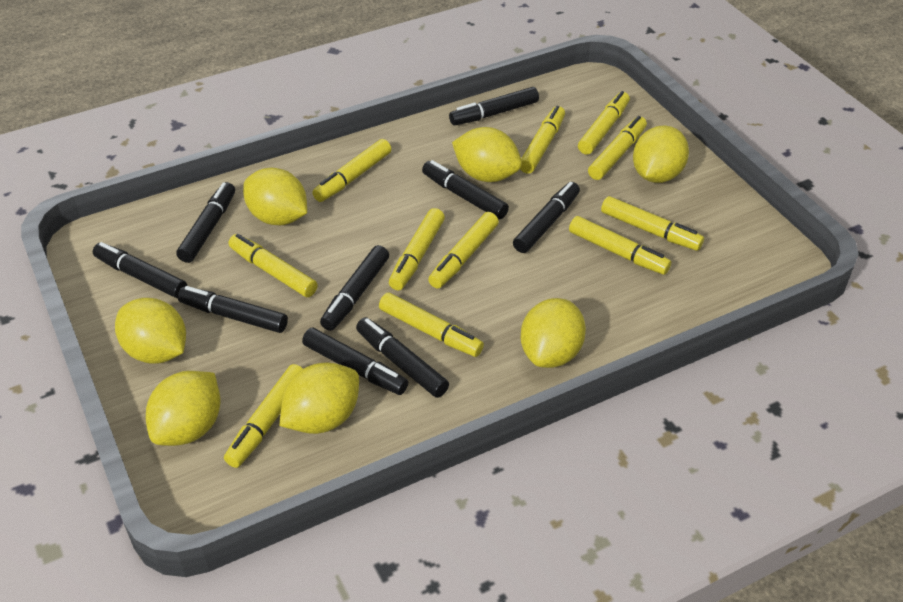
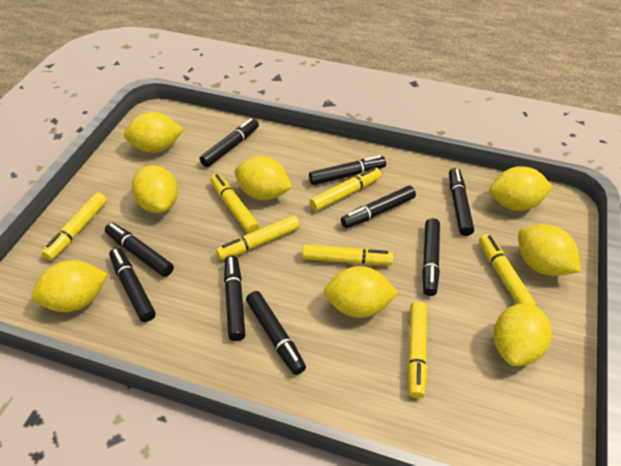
yellow lemon: [115,298,186,364] [146,371,220,446] [243,168,307,225] [279,363,359,434] [452,127,522,182] [521,298,586,368] [633,125,689,183] = 7 -> [31,260,108,312] [124,112,183,153] [132,165,178,213] [235,156,292,200] [324,266,398,318] [489,166,553,211] [493,303,552,366] [518,224,581,276] = 8
yellow marker: [224,364,303,468] [228,234,318,297] [312,139,391,202] [379,292,484,357] [389,208,445,290] [428,212,499,289] [520,106,565,174] [569,216,671,275] [578,91,630,155] [588,116,647,180] [601,196,704,251] = 11 -> [42,192,107,261] [210,174,259,234] [216,215,300,260] [302,244,394,265] [310,168,381,211] [408,302,427,398] [479,234,537,306] = 7

